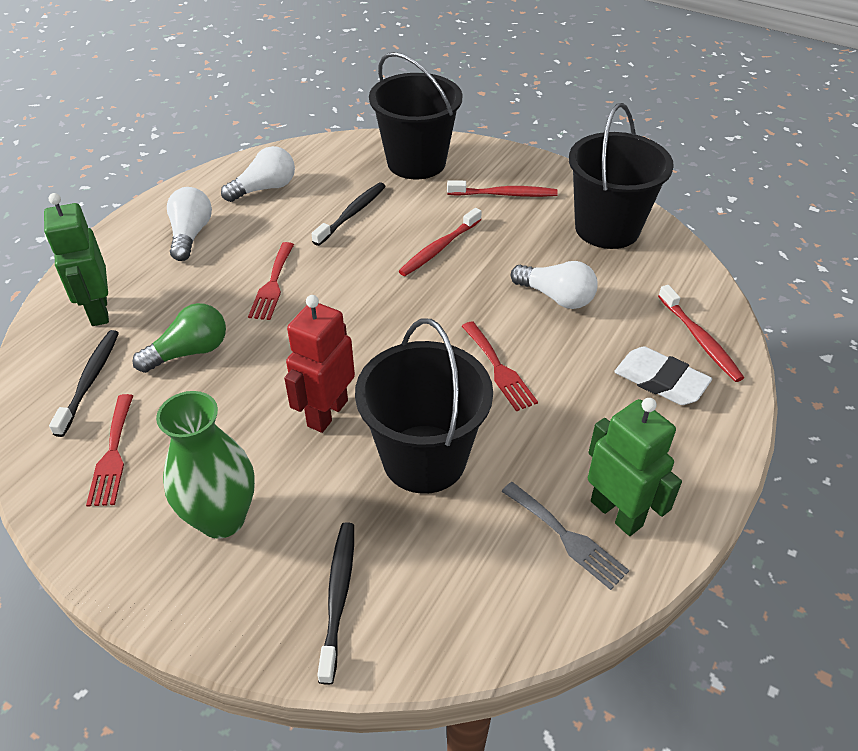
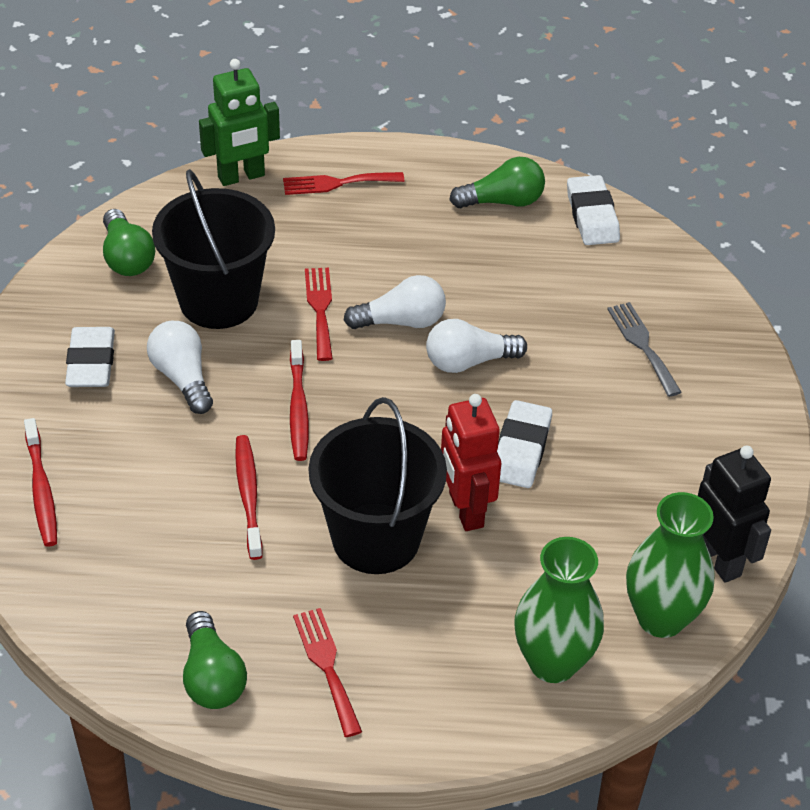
black bucket: [355,318,493,494] [369,52,462,179] [569,103,674,249] = 3 -> [152,169,275,329] [308,397,447,574] = 2
black robot: none = 0 -> [698,445,771,583] = 1
black toothbrush: [49,330,119,437] [311,183,386,246] [317,522,354,685] = 3 -> none = 0
green light bulb: [132,303,226,373] = 1 -> [103,209,155,276] [183,611,247,709] [450,157,545,208] = 3
green robot: [44,193,109,326] [588,398,682,536] = 2 -> [199,59,280,186] = 1
green vase: [156,391,255,539] = 1 -> [514,537,604,683] [626,492,715,638] = 2
white eraser: [614,346,712,405] = 1 -> [65,327,115,387] [497,400,552,488] [567,175,620,245] = 3

